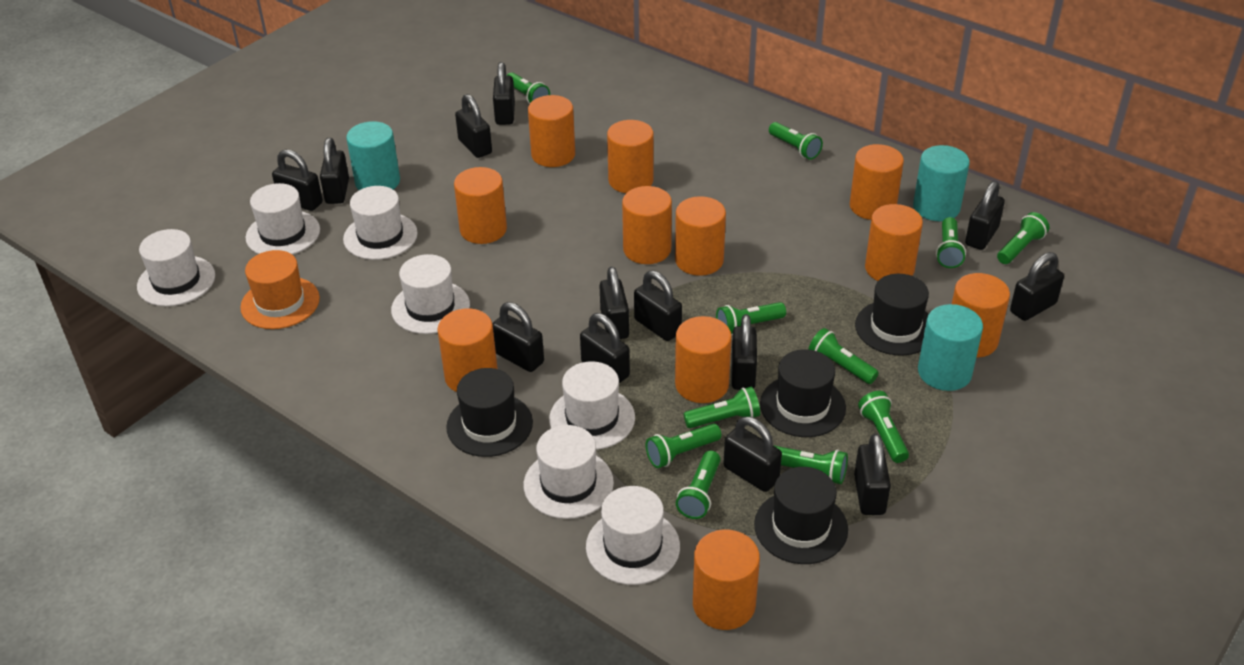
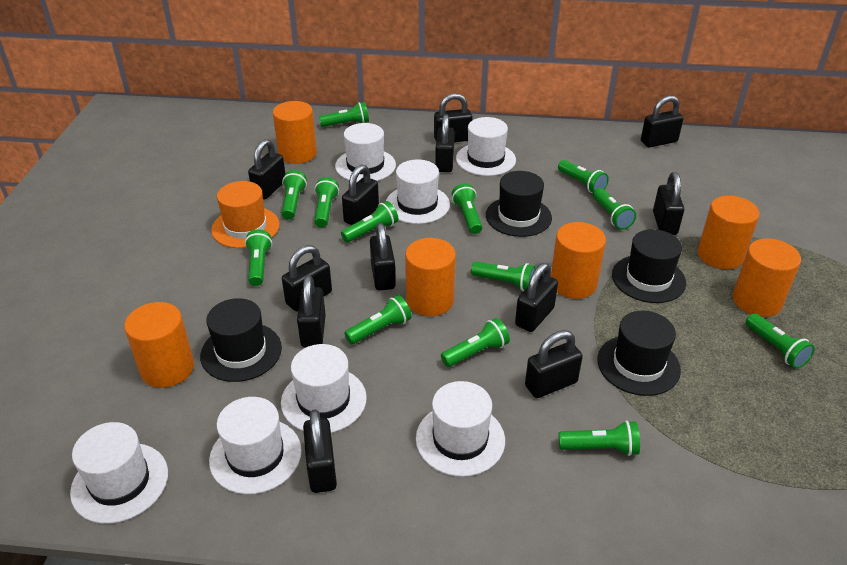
black padlock: [272,150,323,211] [320,138,349,204] [455,94,492,158] [492,302,544,372] [493,62,515,125] [580,313,630,383] [600,267,629,339] [634,270,682,341] [724,417,782,492] [731,314,757,390] [854,434,891,515] [965,181,1005,250] [1010,252,1064,321] = 13 -> [248,139,285,199] [282,245,332,311] [297,275,326,347] [303,409,337,493] [342,164,379,225] [370,223,396,290] [434,93,472,142] [435,114,455,172] [515,263,558,332] [525,330,583,398] [641,96,684,147] [653,172,684,235] = 12
green flashlight: [506,72,550,104] [646,423,721,468] [676,451,720,519] [683,387,760,428] [716,302,786,335] [769,122,823,160] [773,445,848,484] [808,328,879,384] [858,391,909,463] [936,217,966,268] [997,212,1049,264] = 11 -> [245,229,272,286] [281,170,307,220] [314,177,339,227] [319,102,369,127] [341,201,398,243] [344,295,412,344] [441,318,510,367] [452,183,482,234] [471,261,536,291] [558,160,609,193] [558,420,640,456] [593,188,636,230] [746,313,815,369] = 13
orange cylinder: [437,308,498,392] [454,167,507,244] [528,95,575,167] [607,120,654,193] [622,186,672,264] [675,196,726,276] [675,316,732,403] [693,530,760,630] [850,144,904,220] [865,204,923,281] [952,273,1010,358] = 11 -> [124,302,194,388] [273,101,317,164] [405,238,456,316] [551,222,606,299] [698,196,759,269] [733,238,801,317] = 6
turquoise cylinder: [346,121,400,190] [913,145,970,221] [918,304,983,391] = 3 -> none = 0

